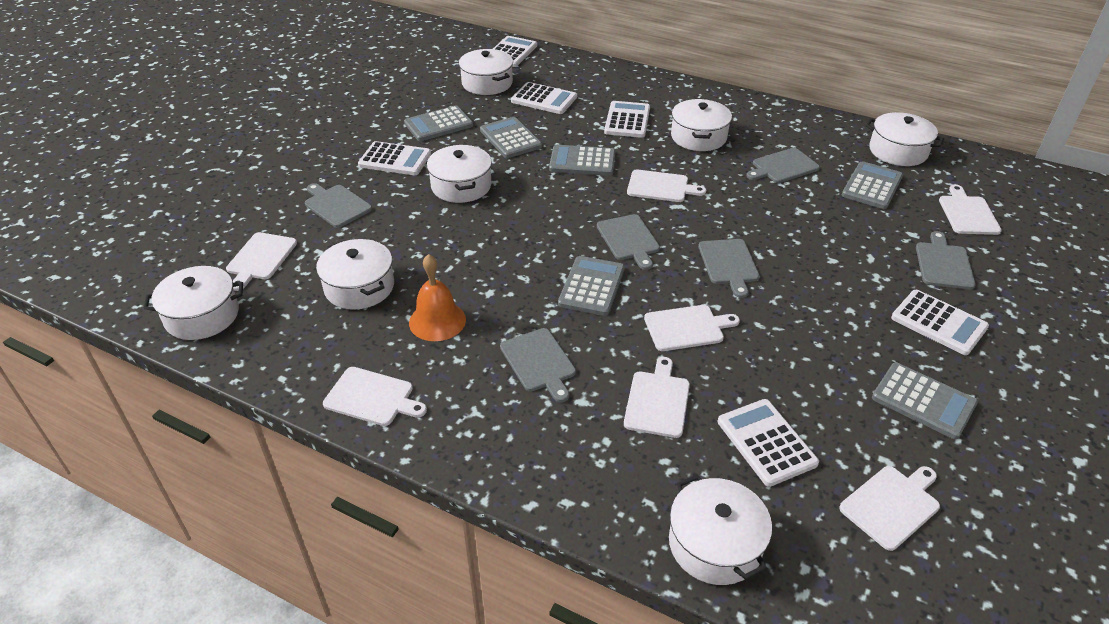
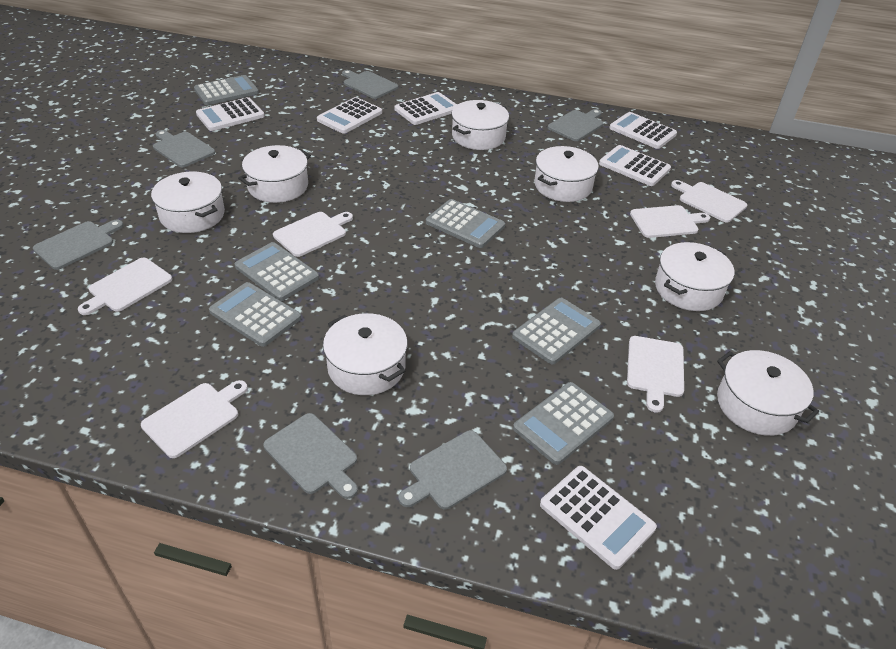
orange bell: [409,254,466,341] = 1 -> none = 0
white cutting board: [226,232,297,291] [323,367,427,426] [624,357,690,438] [627,169,706,202] [644,305,740,351] [839,466,940,551] [939,185,1002,235] = 7 -> [78,258,172,315] [141,380,248,458] [273,212,353,257] [627,336,684,413] [630,205,710,238] [671,180,747,222] = 6

